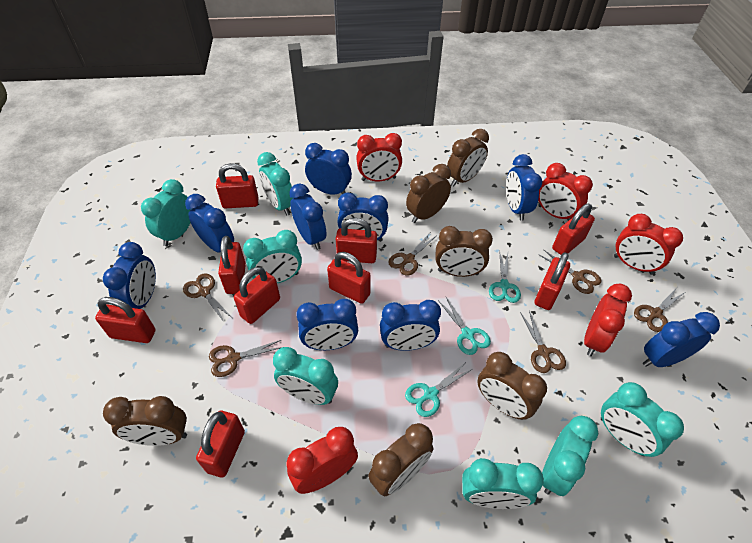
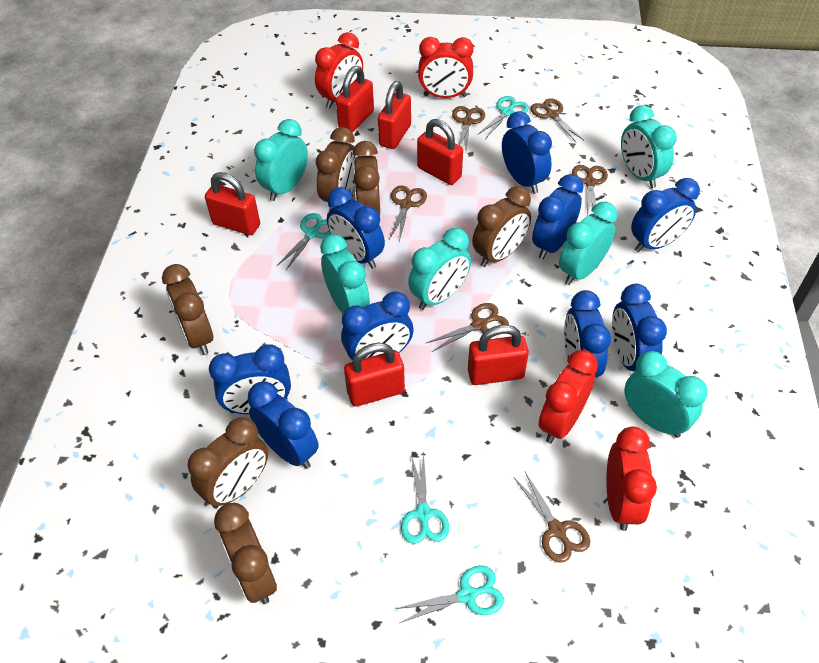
red clock: [286,427,358,494] [356,133,402,181] [538,163,593,221] [584,284,632,356] [614,214,683,275] = 5 -> [315,32,363,108] [418,37,474,98] [538,350,598,444] [606,426,657,531] = 4
red padlock: [95,297,156,343] [196,411,245,477] [216,163,259,209] [218,236,246,294] [234,267,280,324] [327,252,371,304] [336,218,377,263] [534,252,570,310] [552,204,595,255] = 9 -> [205,172,260,235] [336,66,374,132] [344,343,405,407] [378,81,411,149] [417,119,463,185] [468,325,529,385] = 6
turquoise clock: [141,179,191,246] [243,230,302,283] [257,152,293,216] [273,347,338,405] [462,458,544,509] [542,416,599,496] [601,382,684,457] = 7 -> [254,119,308,201] [320,234,370,313] [408,228,471,310] [559,202,618,285] [621,105,677,188] [624,351,708,438] = 6
turquoise scissors: [405,363,472,417] [438,297,491,355] [489,251,521,303] = 3 -> [277,213,331,270] [395,565,504,623] [401,453,449,544] [477,96,529,139] = 4

